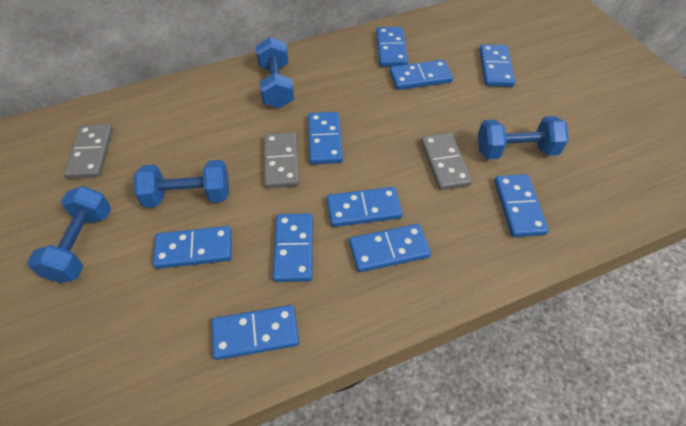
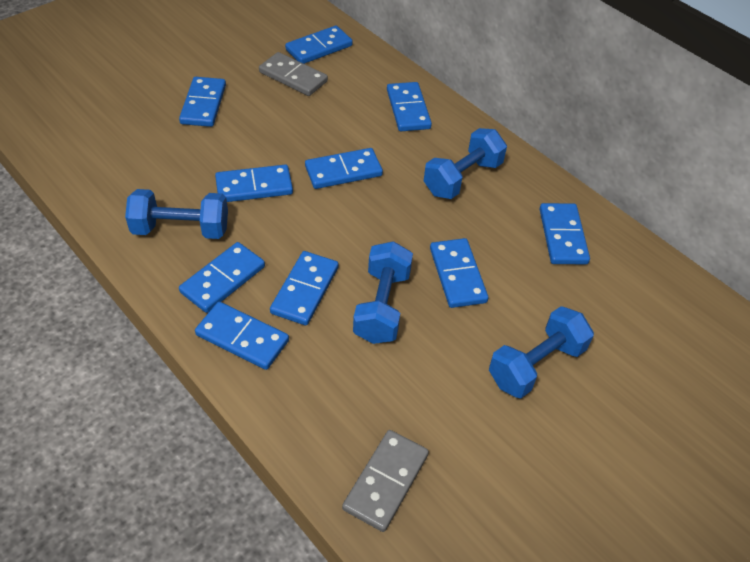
grey domino: [64,124,113,179] [264,132,299,188] [421,132,472,190] = 3 -> [259,52,328,96] [342,430,429,532] = 2

